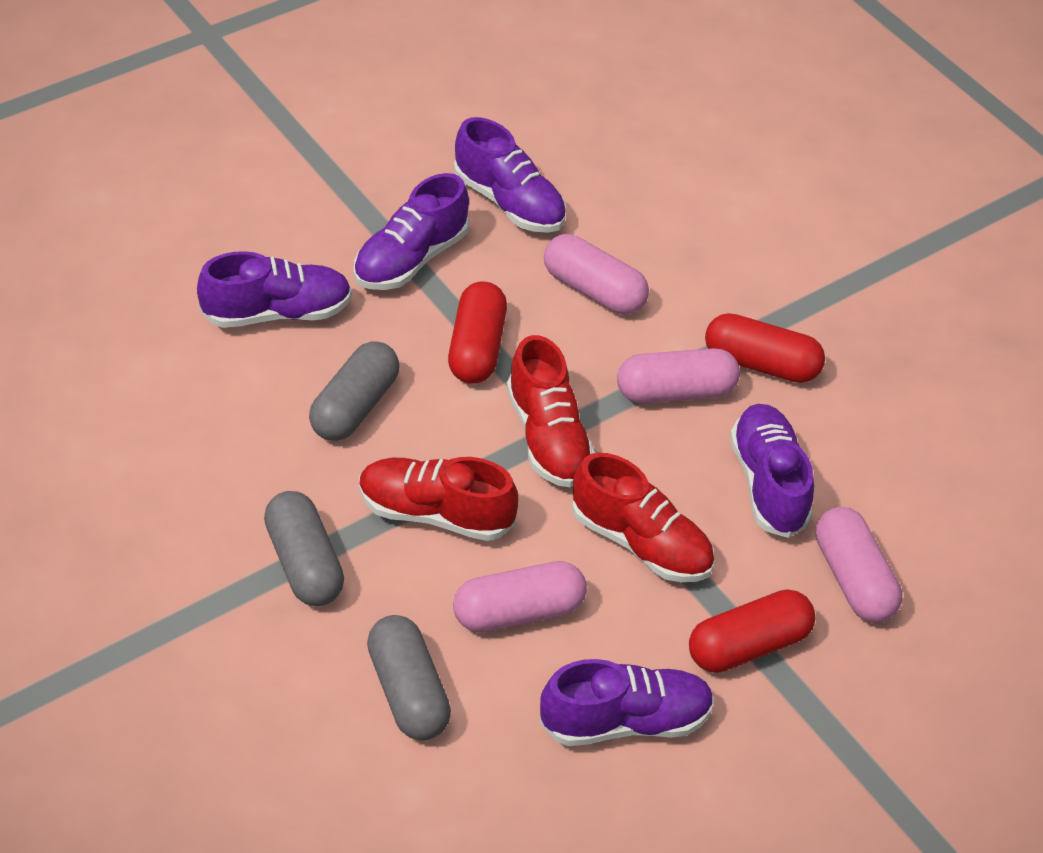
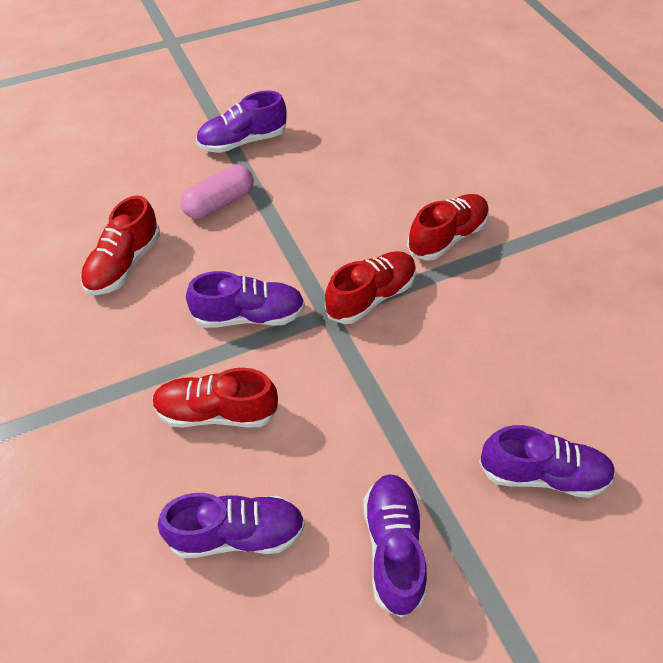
grey capsule: [264,491,344,606] [309,341,399,441] [367,615,451,741] = 3 -> none = 0
pink capsule: [453,561,587,632] [544,234,649,315] [617,348,740,403] [815,507,902,623] = 4 -> [180,165,254,219] = 1
red capsule: [448,282,507,384] [689,589,815,673] [705,313,825,383] = 3 -> none = 0
red shoe: [359,457,518,541] [507,335,595,487] [572,452,715,582] = 3 -> [80,195,160,295] [152,368,278,428] [325,251,416,324] [407,194,489,261] = 4

